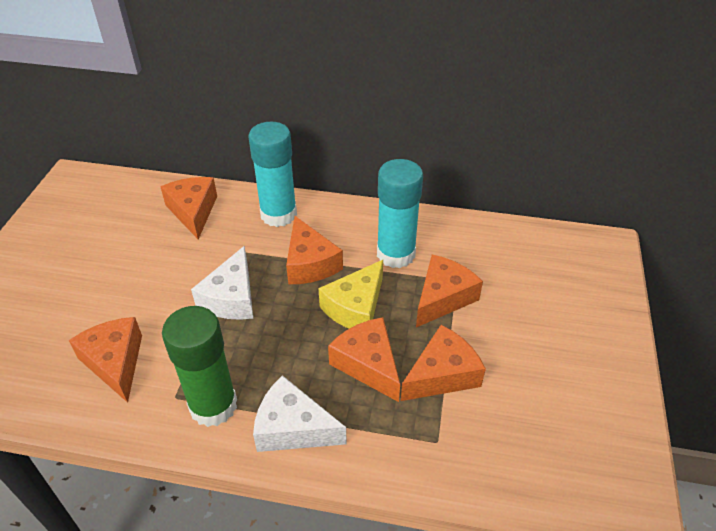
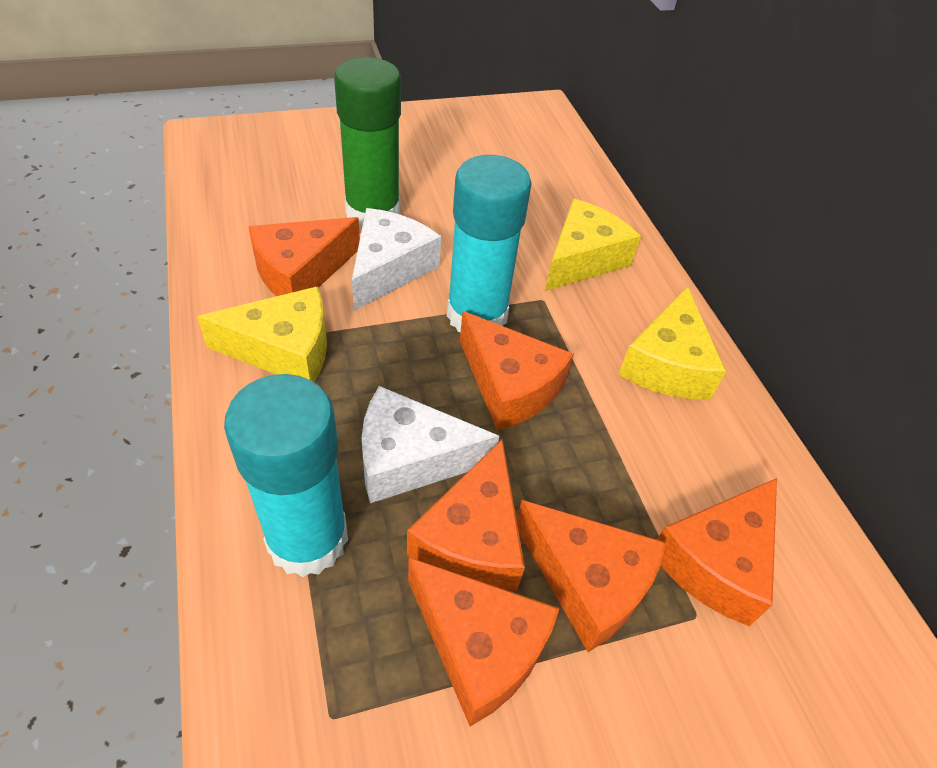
yellow cheese: [318,260,383,329] = 1 -> [197,286,327,382] [545,199,641,291] [618,286,726,400] = 3

